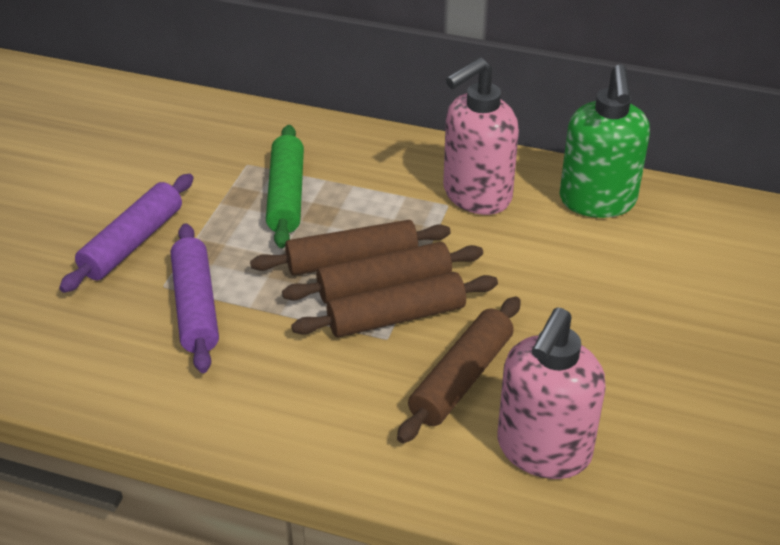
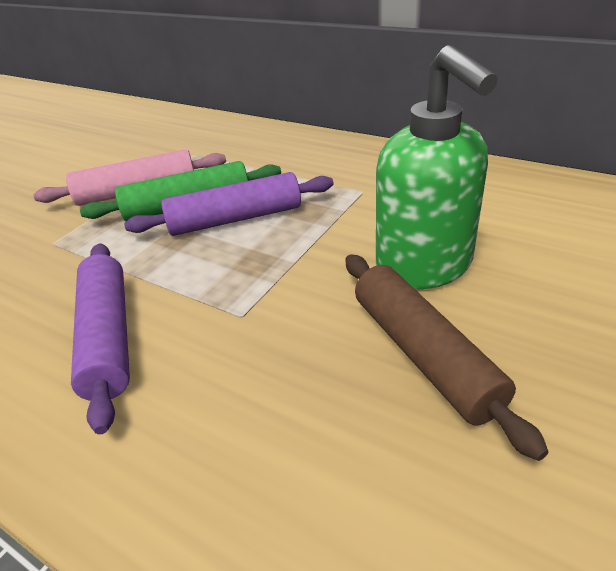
brown rolling pin: [250,220,451,276] [282,242,483,304] [291,272,498,338] [397,297,521,443] = 4 -> [345,254,548,461] = 1
pink rolling pin: none = 0 -> [33,149,226,206] = 1
pink soap dispenser: [443,57,519,215] [497,308,606,479] = 2 -> none = 0

